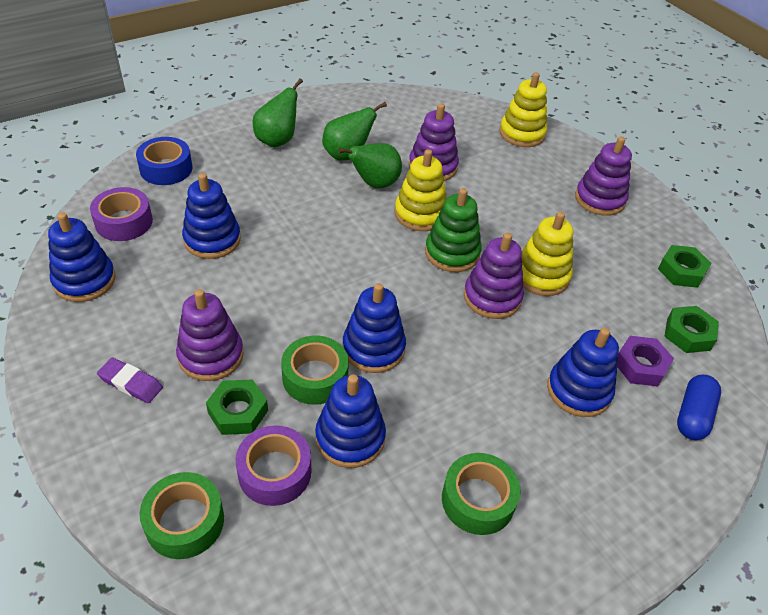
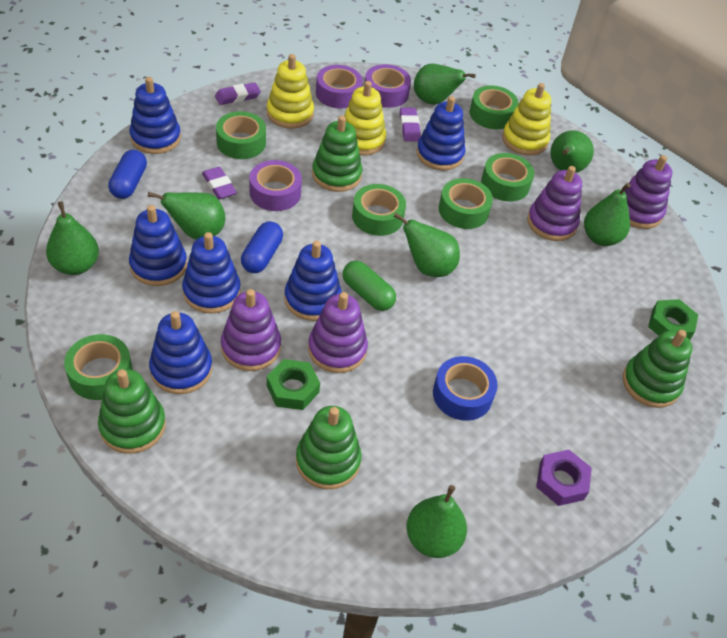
blue capsule: [677,375,721,440] = 1 -> [108,150,147,199] [241,221,283,273] = 2
blue stacking toy: [48,212,116,302] [182,173,241,259] [315,374,386,468] [343,283,406,373] [547,328,619,417] = 5 -> [129,77,181,154] [129,205,187,286] [149,311,212,394] [182,232,241,314] [284,241,342,321] [417,96,465,170] = 6
green capsule: none = 0 -> [343,261,396,311] = 1
green nut: [206,379,268,435] [658,245,711,288] [664,306,719,353] = 3 -> [267,359,320,410] [648,299,698,340] = 2
green pear: [253,78,303,147] [322,102,387,160] [338,143,402,188] = 3 -> [46,201,99,275] [148,192,225,239] [393,213,460,277] [406,485,467,558] [414,64,476,105] [550,130,594,173] [584,183,631,246] = 7
green stacking toy: [425,188,482,272] = 1 -> [98,369,166,454] [296,406,362,489] [312,116,362,192] [623,330,692,408] = 4
green tape: [140,472,224,559] [281,336,349,405] [442,453,521,535] = 3 -> [64,334,133,400] [216,111,266,159] [352,184,406,236] [439,178,493,229] [469,85,519,129] [481,153,534,202] = 6
purple eraser: [97,358,163,403] = 1 -> [202,167,237,199] [215,82,261,105] [400,107,421,141] = 3
purple tape: [90,187,153,241] [236,425,311,506] = 2 -> [249,160,302,211] [316,65,363,109] [365,64,411,108] = 3

